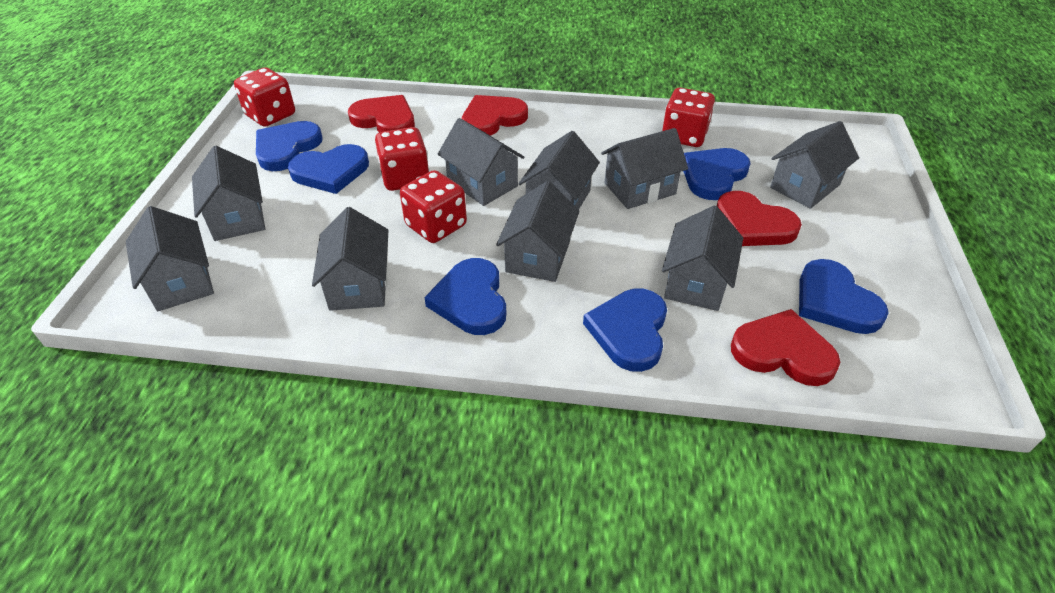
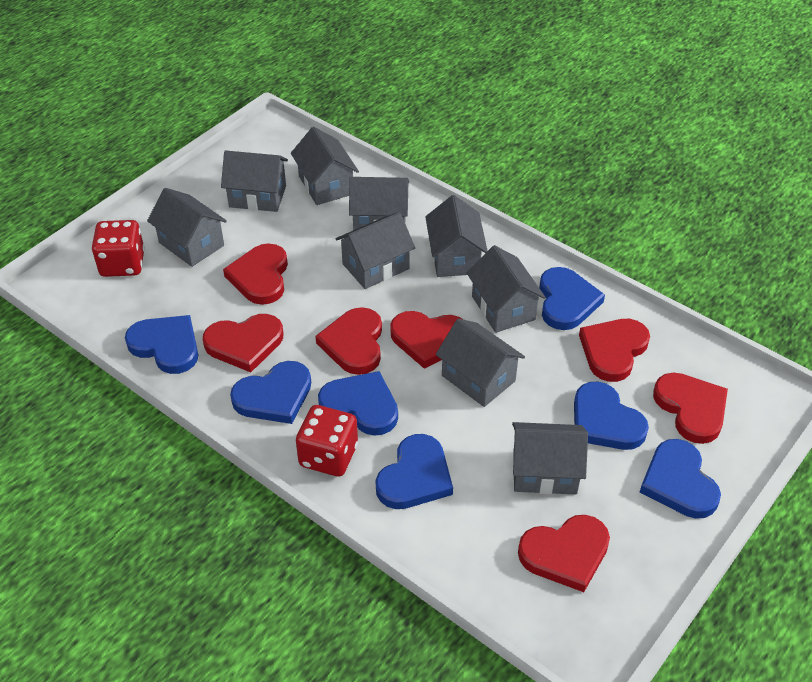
blue heart: [256,121,323,171] [288,144,369,194] [424,258,506,335] [583,288,667,372] [683,148,751,200] [799,259,889,334] = 6 -> [125,315,198,374] [230,361,311,424] [318,371,398,436] [375,434,453,509] [539,267,605,330] [574,382,649,450] [640,439,721,519] = 7
red dice: [234,67,295,127] [375,127,429,191] [400,170,467,243] [662,87,715,147] = 4 -> [92,220,145,277] [296,405,358,477] = 2
red heart: [348,95,415,133] [462,95,528,136] [717,191,802,246] [731,309,840,386] = 4 -> [203,314,283,372] [223,243,288,305] [315,307,382,375] [390,311,464,369] [518,515,610,592] [579,319,650,382] [653,373,728,444] = 7

